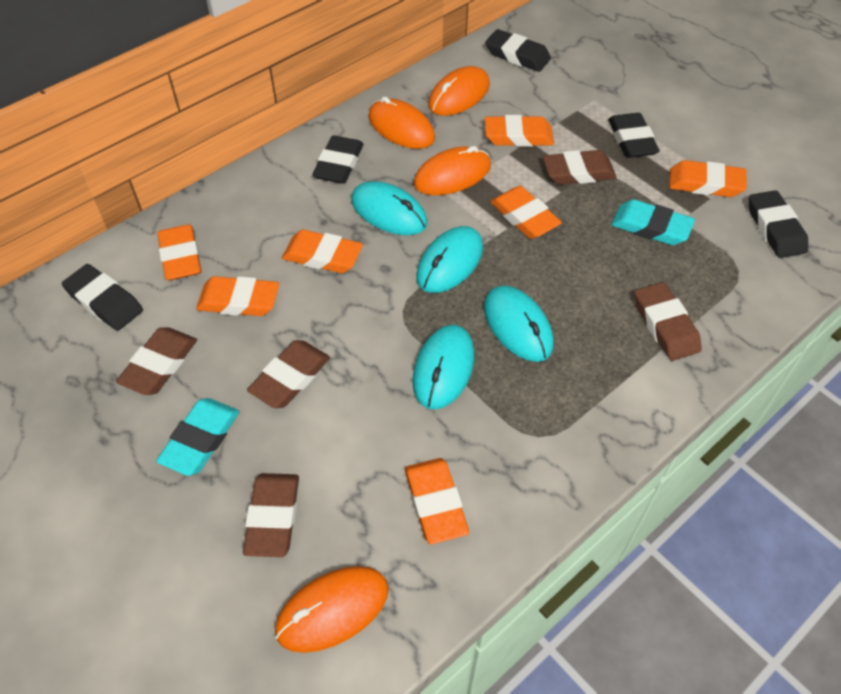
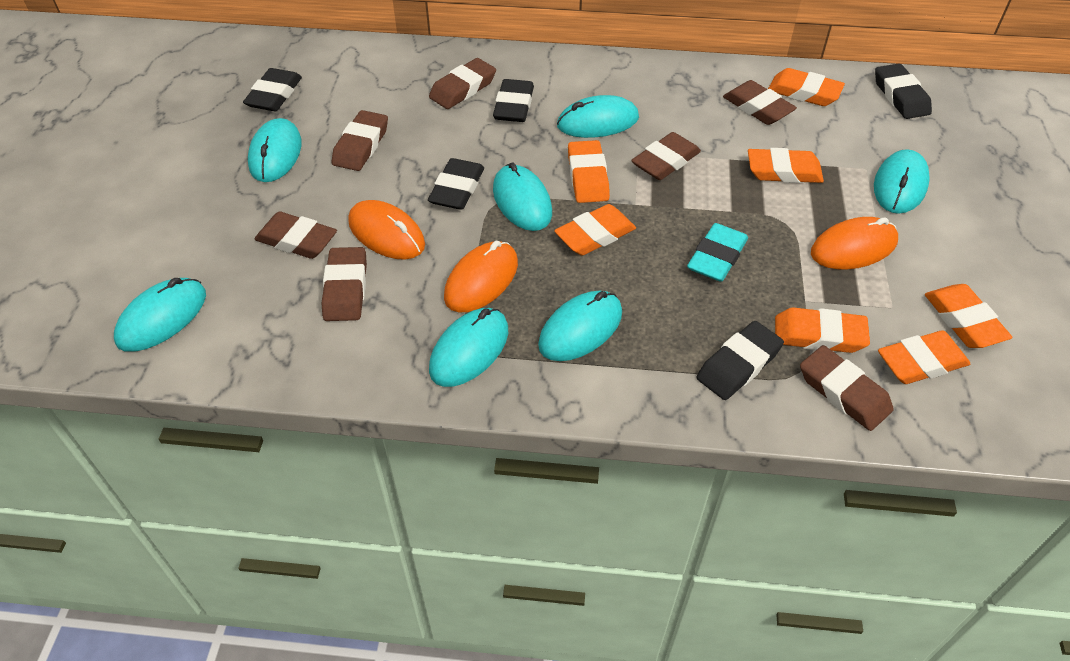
brown eraser: [116,327,197,395] [243,473,299,557] [247,340,330,408] [543,150,617,185] [634,282,702,361] = 5 -> [254,211,337,259] [321,247,367,321] [331,110,388,171] [429,58,496,109] [631,132,701,180] [723,80,797,125] [800,345,894,431] = 7
orange mouse: [275,566,389,653] [368,96,435,149] [414,146,491,195] [428,66,490,116] = 4 -> [348,200,425,260] [444,241,518,312] [811,217,898,270] = 3
turquoise eraser: [156,398,239,476] [611,199,695,245] = 2 -> [687,223,748,282] = 1
turquoise mouse: [351,181,427,235] [412,325,474,409] [416,226,483,293] [484,286,554,362] = 4 -> [114,278,206,351] [248,118,301,182] [429,308,508,387] [493,162,552,231] [538,291,622,361] [557,95,639,138] [874,149,930,214] = 7

